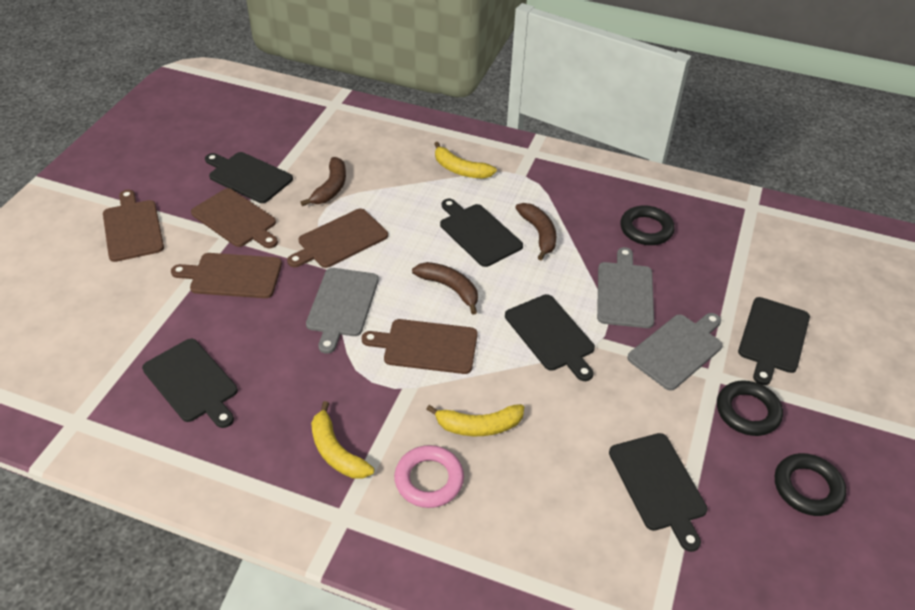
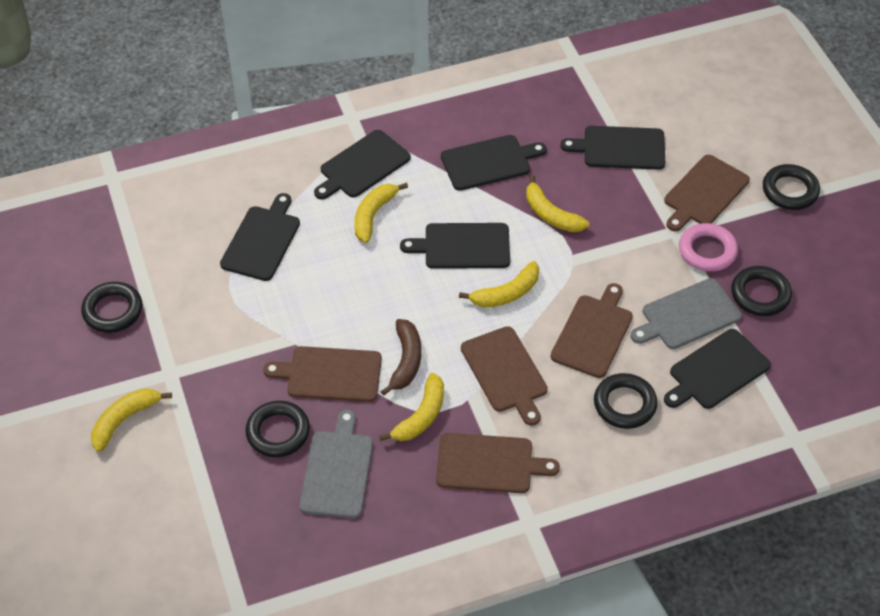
black ring: [620,205,675,245] [717,380,783,436] [775,453,846,516] = 3 -> [81,282,142,333] [245,401,310,457] [594,373,657,429] [731,266,792,316] [763,164,820,210] = 5
brown banana: [301,157,346,206] [412,262,478,315] [515,203,556,260] = 3 -> [381,319,421,396] = 1
grey cutting board: [306,268,379,353] [597,247,654,328] [627,313,722,391] = 3 -> [299,410,373,519] [631,278,742,349] = 2
yellow banana: [311,401,374,479] [426,404,524,436] [434,142,497,179] = 3 -> [91,388,172,452] [354,182,408,243] [379,373,444,441] [459,261,539,307] [526,175,589,232] = 5

